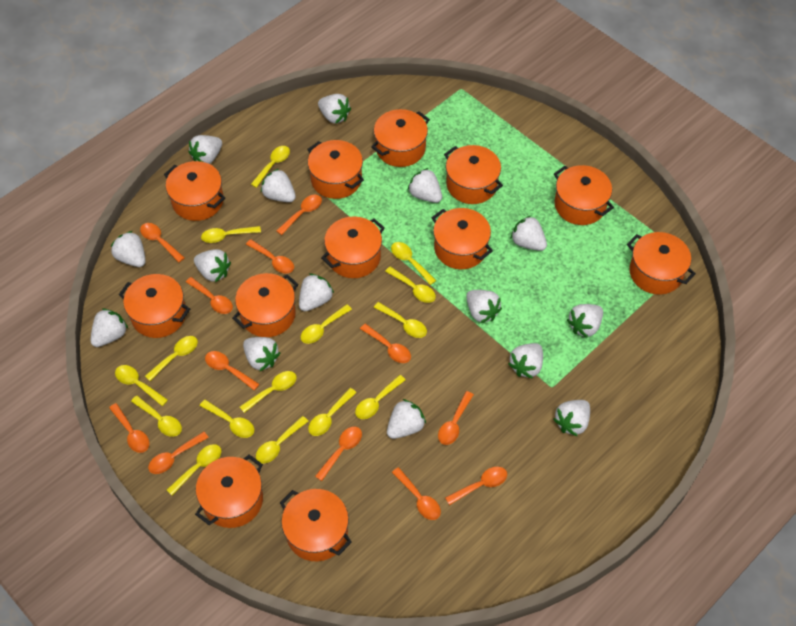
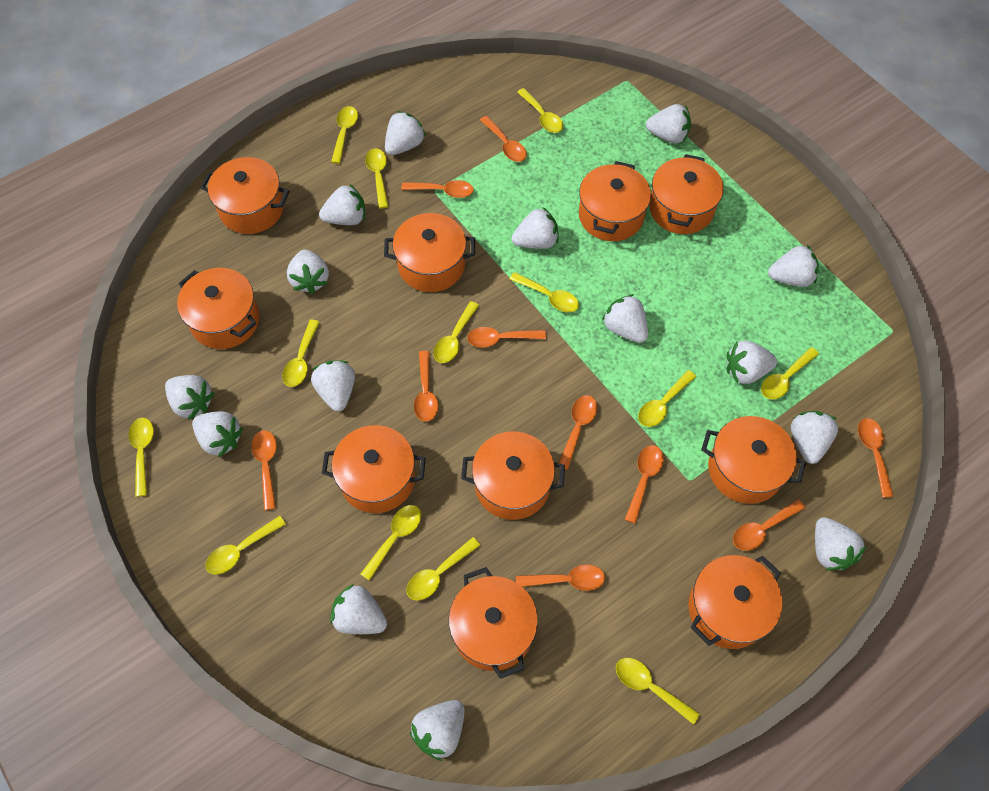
orange pot: [119,274,190,338] [164,161,225,221] [195,455,263,528] [232,273,298,337] [280,489,352,561] [307,140,364,199] [321,216,385,278] [371,109,430,167] [432,208,493,269] [444,145,503,204] [554,165,614,225] [627,232,696,295] = 12 -> [177,268,259,349] [200,157,290,234] [322,425,426,513] [384,213,475,292] [449,567,538,679] [461,431,565,520] [579,161,651,241] [649,154,724,234] [688,555,782,649] [701,416,806,504] = 10
orange spoon: [109,403,149,453] [140,223,185,263] [148,432,209,474] [186,277,233,314] [205,351,259,390] [246,239,294,274] [276,195,322,235] [315,427,362,481] [360,324,411,363] [392,467,441,520] [438,391,474,445] [445,467,507,505] = 12 -> [251,430,277,510] [401,180,474,198] [414,351,438,422] [467,327,546,348] [480,116,527,162] [516,564,605,591] [559,395,597,470] [625,445,664,524] [733,499,805,551] [858,418,893,498] = 10
yellow spoon: [115,365,168,406] [131,396,182,437] [145,336,198,381] [167,444,221,495] [200,400,254,438] [201,226,261,243] [240,371,296,413] [251,146,290,188] [256,416,308,464] [301,304,352,344] [308,388,357,436] [355,375,406,419] [374,302,427,338] [385,266,436,303] [391,242,436,285] = 15 -> [128,418,154,497] [205,516,286,575] [282,320,320,387] [331,106,358,164] [361,505,421,581] [365,148,389,208] [407,537,480,601] [433,301,479,363] [509,272,579,312] [517,88,563,133] [616,658,700,725] [638,370,696,427] [761,347,819,399] = 13

